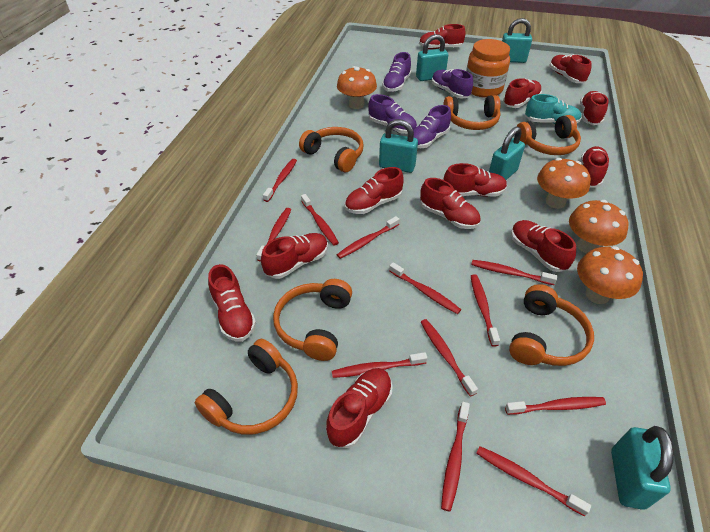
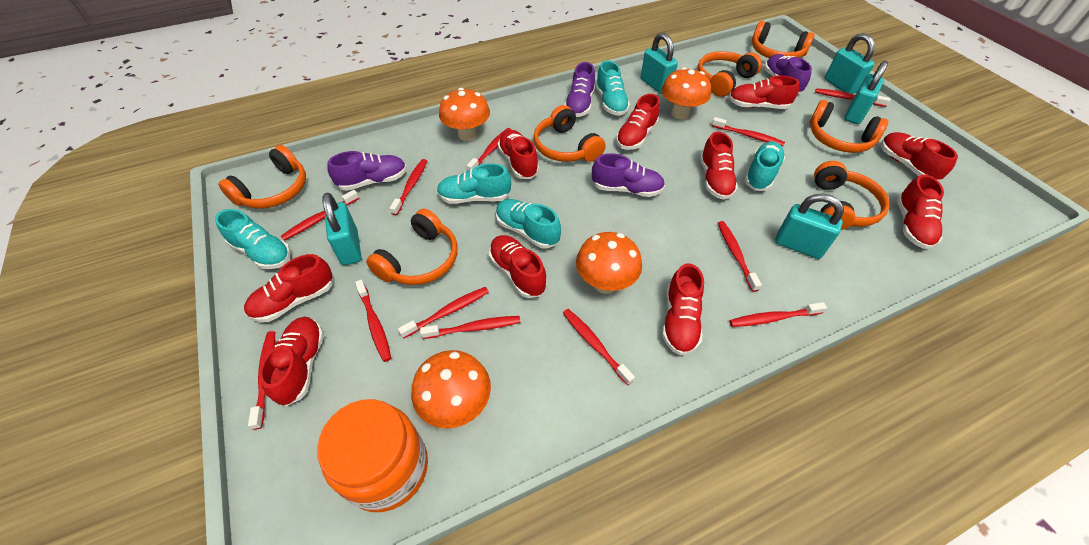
orange headphones: [195,339,298,435] [273,279,352,361] [299,127,363,172] [443,95,501,130] [509,284,594,366] [517,115,581,155] = 6 -> [218,145,306,208] [366,209,458,285] [533,105,606,162] [697,51,762,97] [752,21,815,58] [809,100,888,153] [814,161,890,230] = 7
red shoe: [208,264,256,341] [261,233,328,279] [326,368,392,448] [345,167,404,214] [419,24,465,49] [420,178,481,229] [443,163,507,197] [503,78,542,108] [511,220,576,272] [550,54,592,83] [580,91,609,125] [581,146,609,188] = 12 -> [244,254,333,322] [259,317,324,406] [489,235,547,298] [497,130,539,179] [616,94,660,150] [662,263,704,355] [700,131,738,200] [729,76,800,109] [881,132,958,181] [896,175,944,249] = 10
turquoise shoe: [525,94,582,124] = 1 -> [215,209,291,269] [437,163,511,204] [496,199,561,249] [595,60,630,116] [744,141,785,191] = 5

